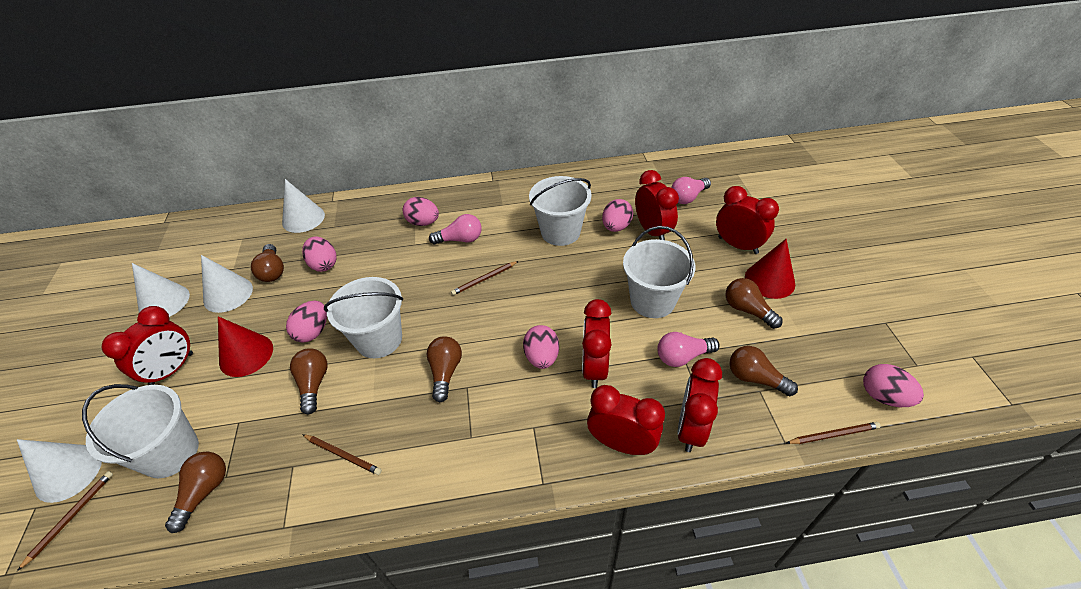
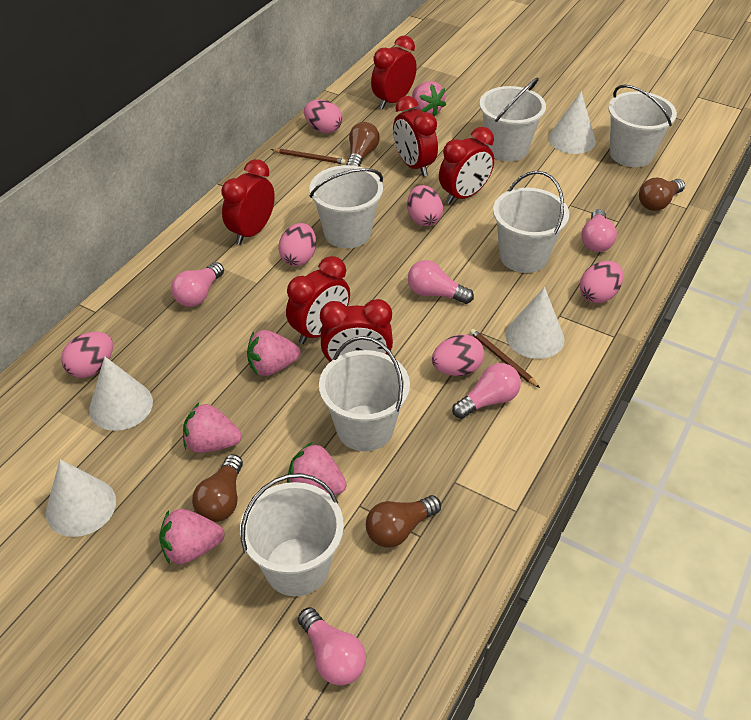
brown light bulb: [165,451,226,533] [251,244,284,282] [290,348,328,415] [427,336,462,402] [726,278,783,329] [730,346,798,396] = 6 -> [192,454,243,522] [346,122,380,167] [366,495,441,548] [639,178,685,211] = 4
brown pencil: [17,471,113,571] [302,434,382,475] [451,261,518,295] [786,422,881,444] = 4 -> [271,149,346,164] [470,329,540,388] = 2
pink light bulb: [429,214,482,245] [657,332,720,367] [671,177,711,204] = 3 -> [171,262,224,307] [298,607,366,685] [408,260,474,304] [452,363,521,419] [581,209,617,252] = 5
pink strawberry: none = 0 -> [159,509,225,564] [183,403,241,453] [247,330,301,376] [287,442,347,495] [412,81,446,117] = 5
red cone: [218,316,273,377] [745,239,795,299] = 2 -> none = 0
white bucket: [82,384,199,478] [324,277,403,358] [529,176,592,246] [623,226,695,318] = 4 -> [240,473,344,596] [310,165,383,248] [319,336,410,451] [479,77,546,161] [493,171,569,273] [608,85,677,167] = 6

